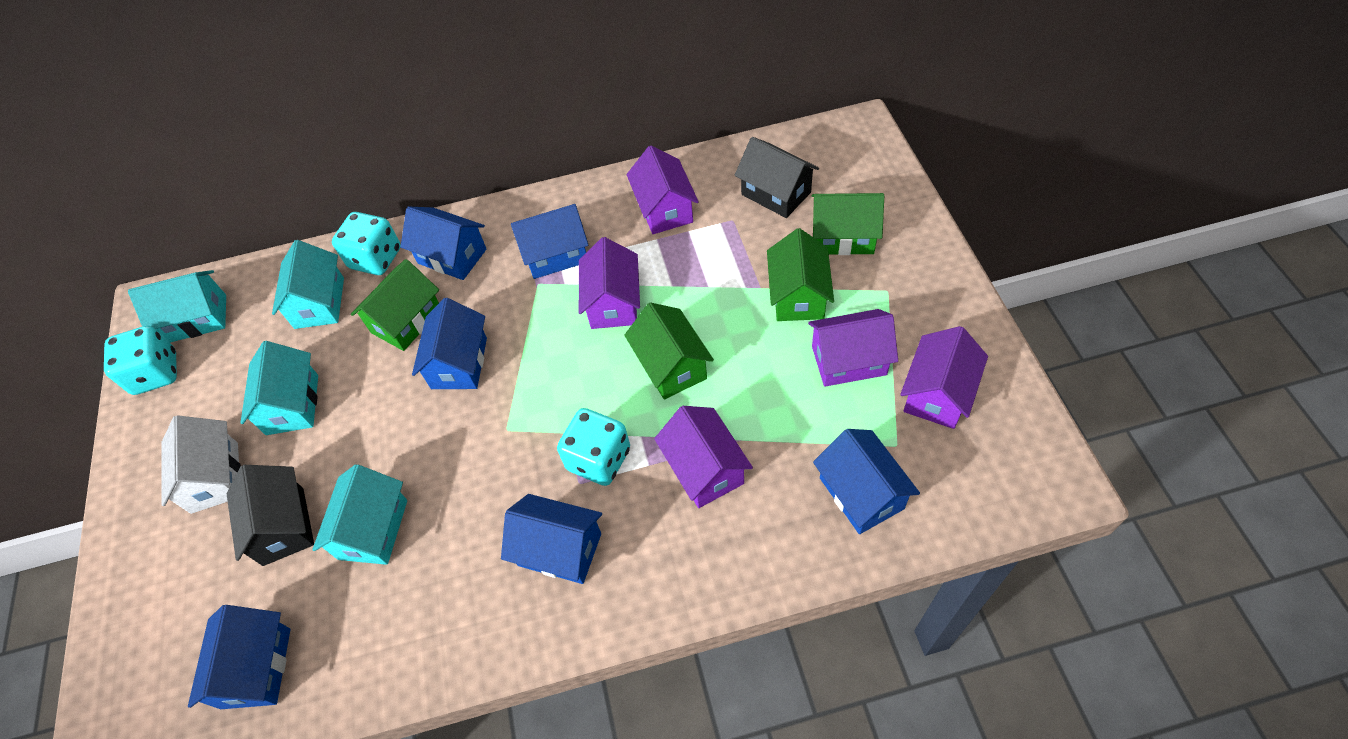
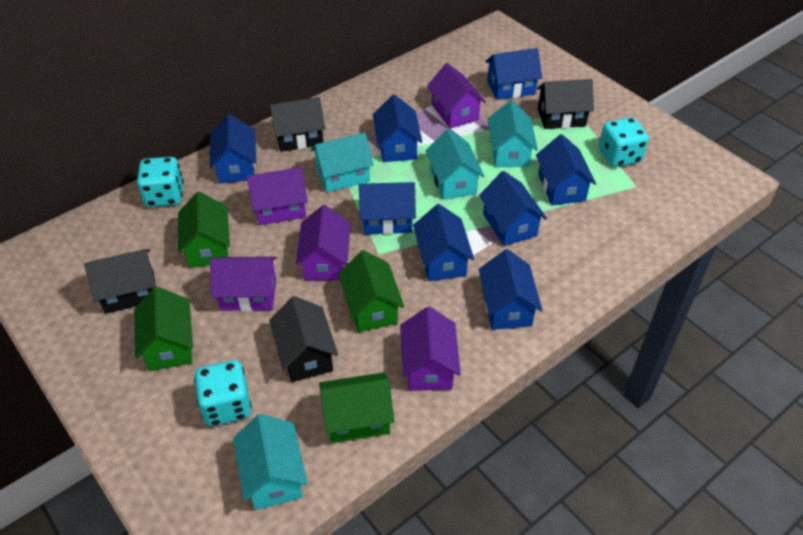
black house: [227,465,314,566] [735,137,819,218] = 2 -> [84,249,156,314] [269,296,338,382] [270,97,325,152] [537,79,594,129] = 4
blue house: [188,605,290,709] [401,207,486,280] [412,298,487,389] [501,494,602,584] [511,204,588,279] [813,429,920,534] = 6 -> [210,114,256,183] [359,182,416,234] [373,95,422,162] [413,204,474,281] [479,171,547,246] [479,249,542,330] [485,48,542,100] [536,134,596,206] = 8
white house: [161,415,241,514] = 1 -> none = 0

